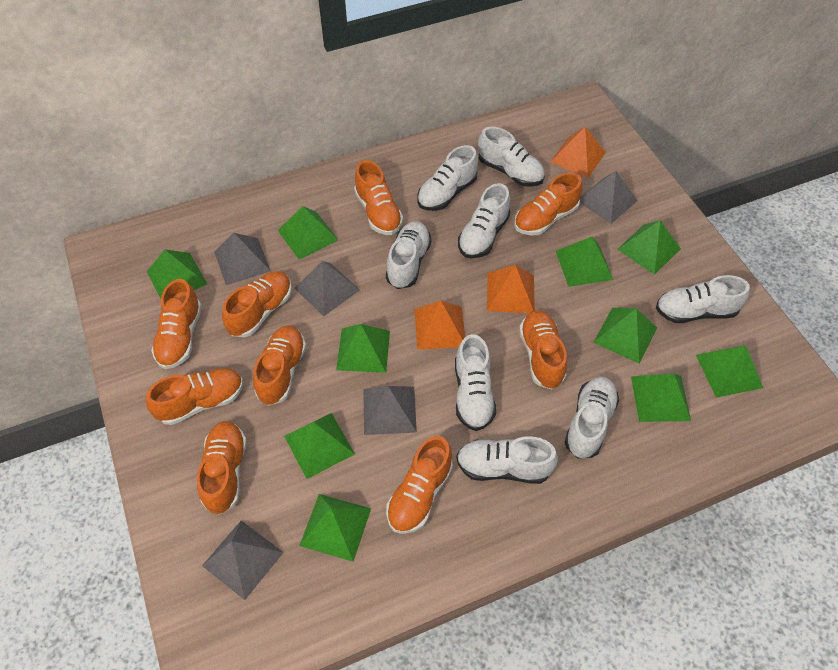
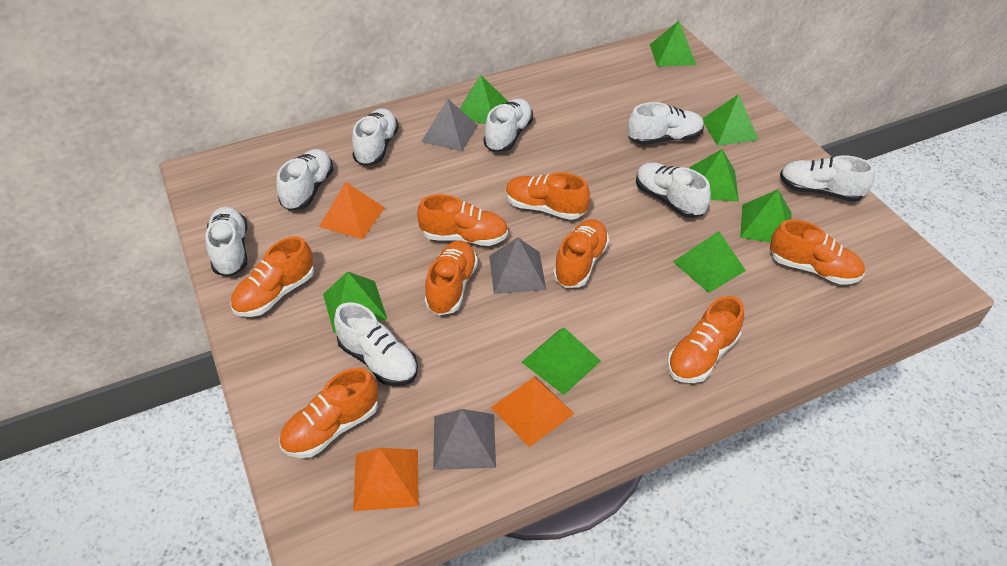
green pyramid: [147,250,207,298] [278,206,338,260] [284,413,355,479] [299,494,371,562] [336,324,390,373] [556,237,613,287] [593,308,657,363] [617,220,681,275] [631,374,691,422] [696,346,763,398] = 10 -> [323,271,387,333] [460,75,508,124] [522,327,601,395] [650,21,696,67] [673,231,746,293] [689,149,739,202] [702,94,759,146] [740,190,792,243] = 8
grey pyramid: [202,521,284,600] [214,233,271,285] [294,261,360,316] [363,386,417,435] [580,171,638,224] = 5 -> [421,99,478,151] [433,409,496,470] [489,238,546,294] = 3
orange shoe: [146,368,243,425] [151,279,202,369] [197,421,247,514] [222,271,292,337] [253,325,306,406] [354,160,403,235] [386,436,453,534] [514,173,583,236] [519,310,567,389] = 9 -> [230,236,314,317] [279,368,378,458] [417,194,508,246] [425,241,478,316] [506,172,590,220] [553,219,609,288] [667,296,744,383] [770,219,865,285] = 8

